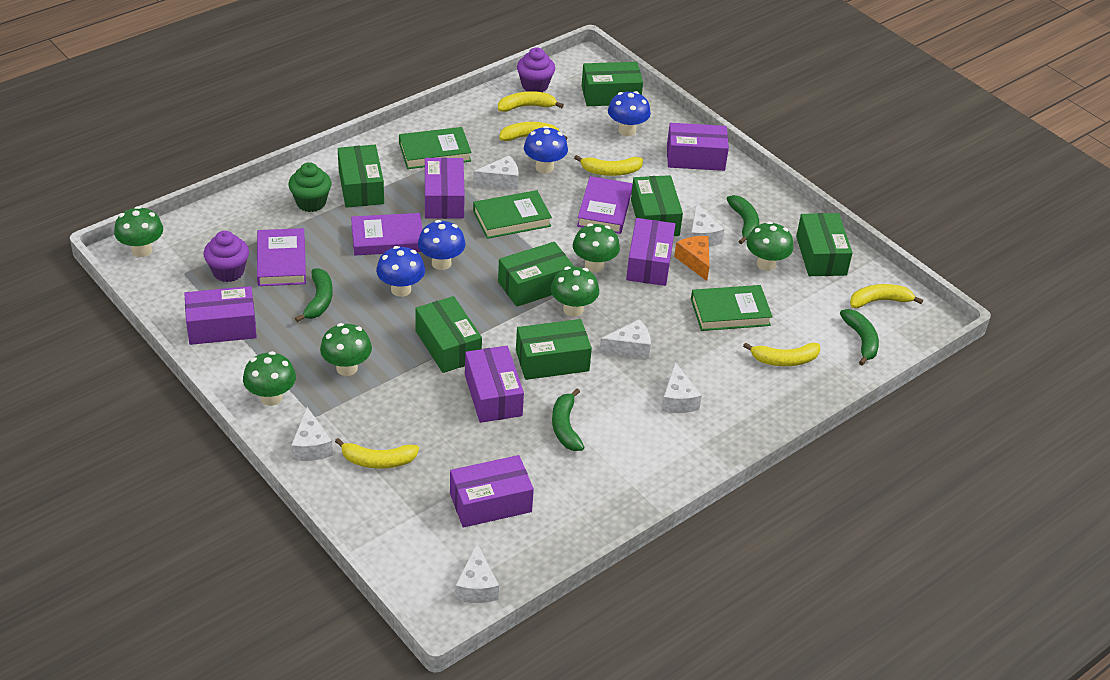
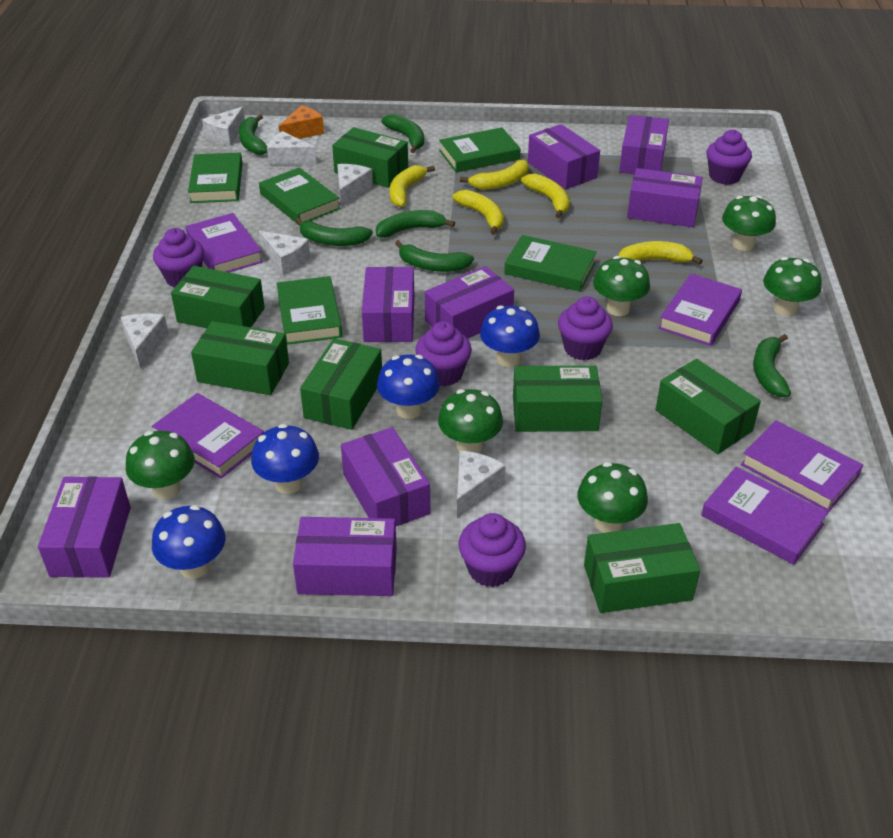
green banana: [295,268,333,322] [552,389,585,451] [727,195,759,244] [840,309,879,365] = 4 -> [239,114,267,155] [296,218,373,246] [376,210,455,238] [381,114,424,153] [395,240,474,272] [753,334,791,397] = 6
green book: [399,127,472,169] [473,190,552,239] [691,285,773,331] = 3 -> [188,152,243,203] [259,167,340,225] [276,276,342,345] [439,127,521,173] [504,235,597,292] = 5
green cupcake: [288,162,331,212] = 1 -> none = 0
purple book: [257,228,306,286] [351,213,422,255] [577,176,633,234] = 3 -> [152,393,264,479] [185,213,263,272] [658,274,742,346] [701,466,828,565] [741,420,863,512] = 5
purple box: [184,286,257,345] [425,158,465,219] [450,455,534,528] [465,346,524,423] [626,218,675,286] [667,123,729,171] = 6 -> [38,477,131,578] [293,517,397,596] [341,427,430,526] [362,267,414,342] [425,266,514,339] [528,124,600,190] [619,115,669,174] [627,168,703,227] = 8
purple cupcake: [204,231,249,282] [517,47,555,92] = 2 -> [153,228,204,288] [415,321,472,386] [458,513,526,587] [558,296,613,360] [706,129,752,185] = 5
yellow banana: [335,438,419,469] [498,91,564,112] [499,122,567,141] [574,155,643,176] [743,342,820,366] [850,284,923,308] = 6 -> [390,165,435,207] [452,190,504,235] [460,160,529,190] [521,174,570,219] [618,241,703,265] = 5

